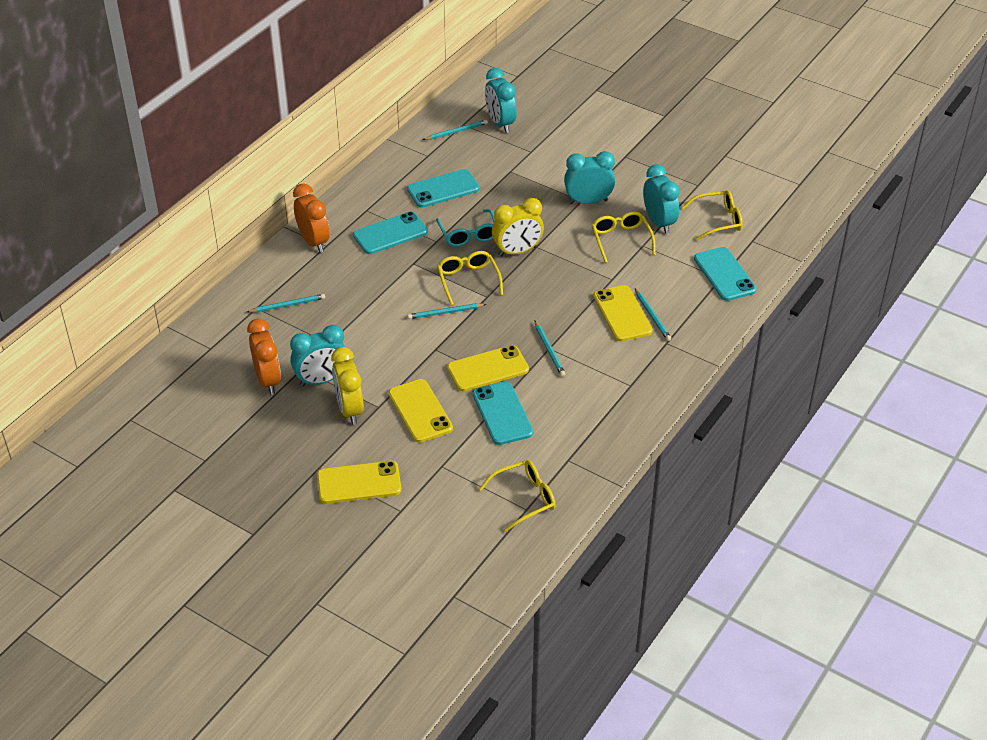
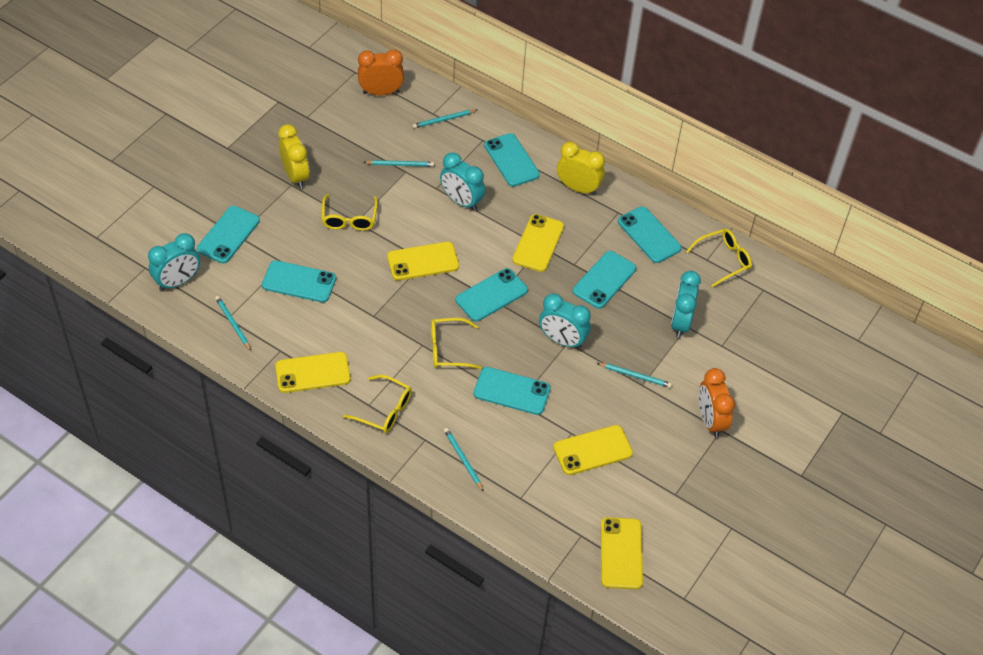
turquoise glasses: [436,209,495,247] = 1 -> none = 0
turquoise phone: [353,212,428,254] [407,169,480,208] [473,381,533,445] [694,247,757,301] = 4 -> [197,206,260,263] [262,260,336,303] [456,268,528,322] [474,367,551,415] [484,133,540,187] [573,251,636,309] [618,206,682,263] = 7
yellow phone: [317,461,402,504] [388,379,453,443] [447,345,529,392] [593,285,653,341] = 4 -> [275,352,351,393] [387,242,459,281] [512,214,564,272] [553,425,633,475] [601,517,643,589] = 5

